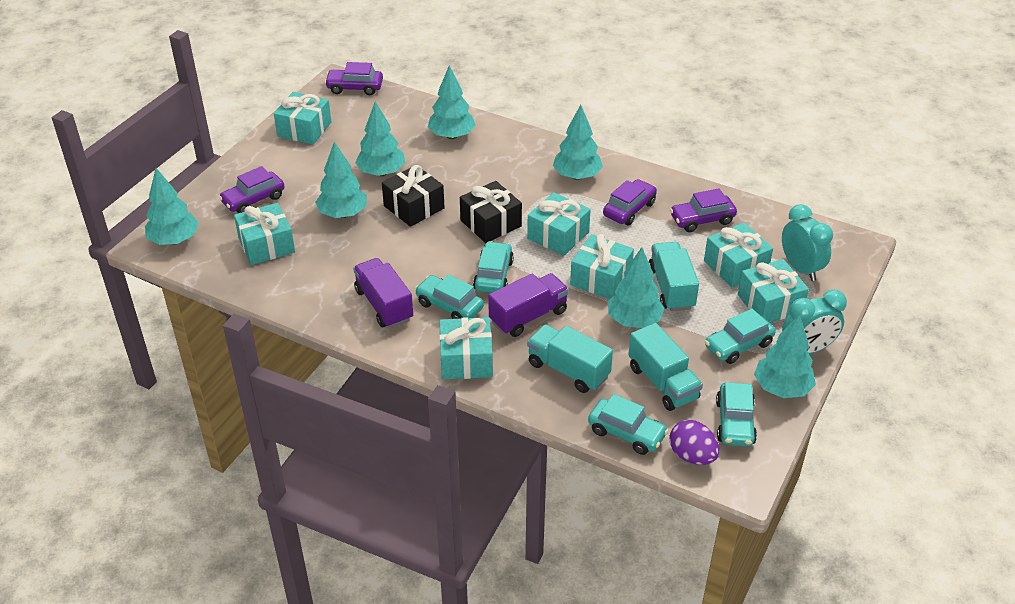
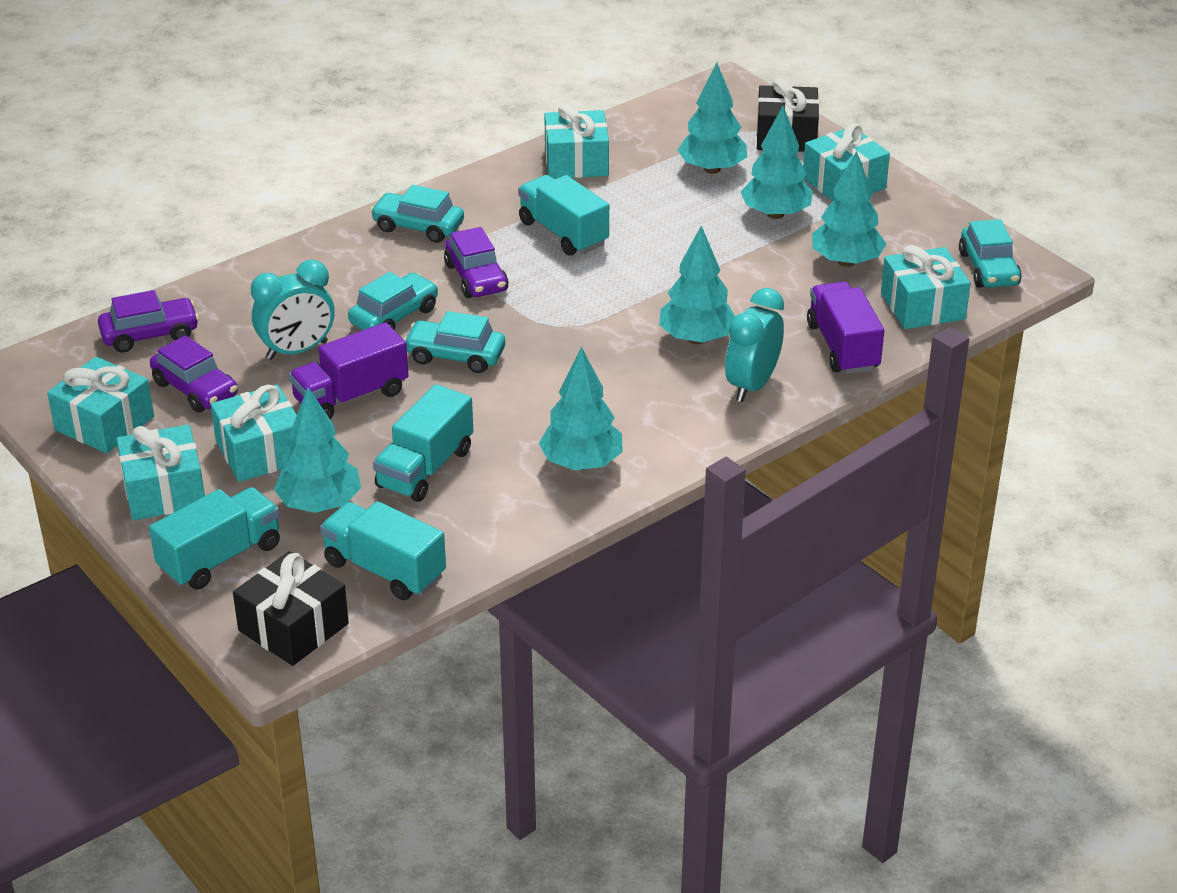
purple car: [219,166,285,213] [324,62,383,95] [603,179,657,225] [670,188,737,232] = 4 -> [98,290,199,353] [150,335,238,413] [444,227,509,298] = 3
purple egg: [670,420,720,465] = 1 -> none = 0
turquoise car: [415,275,484,319] [473,241,514,293] [588,394,669,455] [705,309,776,364] [716,382,757,447] = 5 -> [348,272,438,330] [370,185,464,243] [404,311,505,373] [959,219,1022,288] = 4
turquoise gift: [234,203,295,265] [274,92,331,144] [439,317,493,380] [527,192,591,256] [570,234,634,299] [704,222,773,287] [738,259,809,323] = 7 -> [47,357,154,453] [116,425,205,520] [211,385,297,482] [544,104,609,179] [803,123,890,201] [881,245,971,329] = 6
turquoise tree: [145,168,199,245] [315,142,367,218] [355,101,405,176] [428,65,476,139] [553,105,603,180] [607,247,665,328] [754,314,816,398] = 7 -> [274,387,361,513] [539,347,623,470] [659,226,735,344] [677,63,747,174] [741,106,813,219] [812,151,886,267] = 6
turquoise truck: [527,324,613,393] [628,323,703,411] [649,242,699,311] = 3 -> [149,487,280,590] [320,501,446,600] [373,384,473,502] [518,175,609,256] = 4

